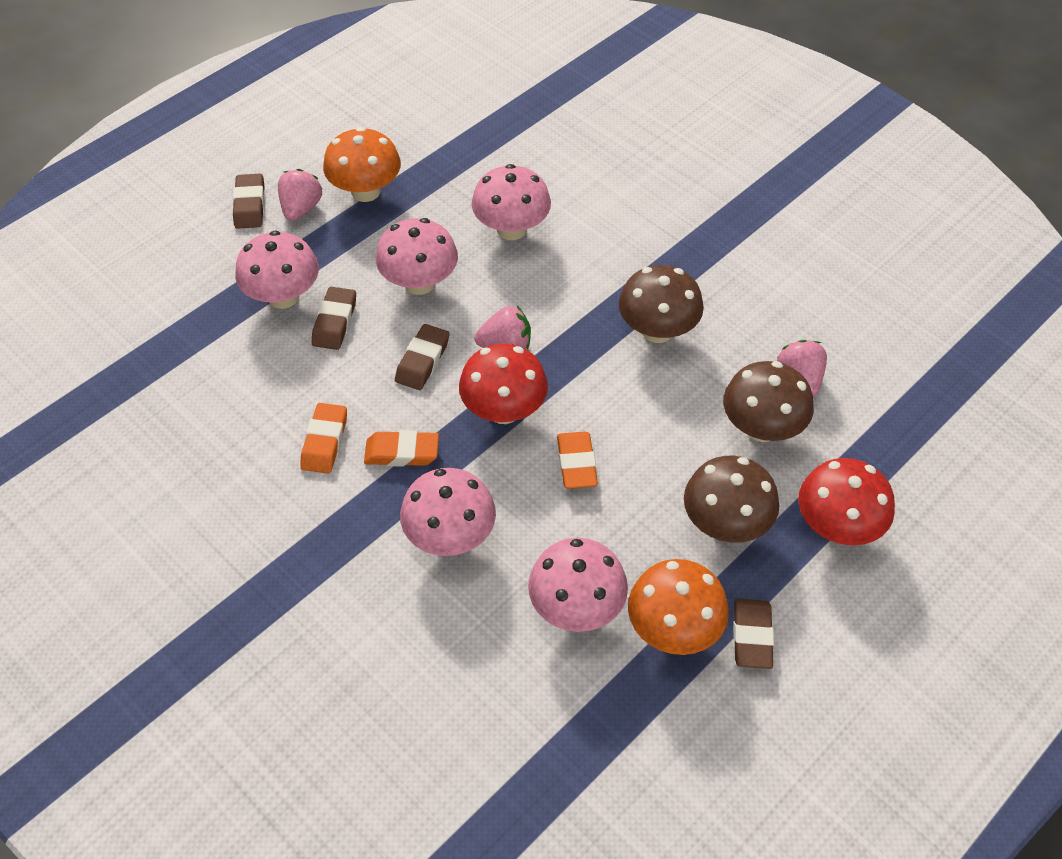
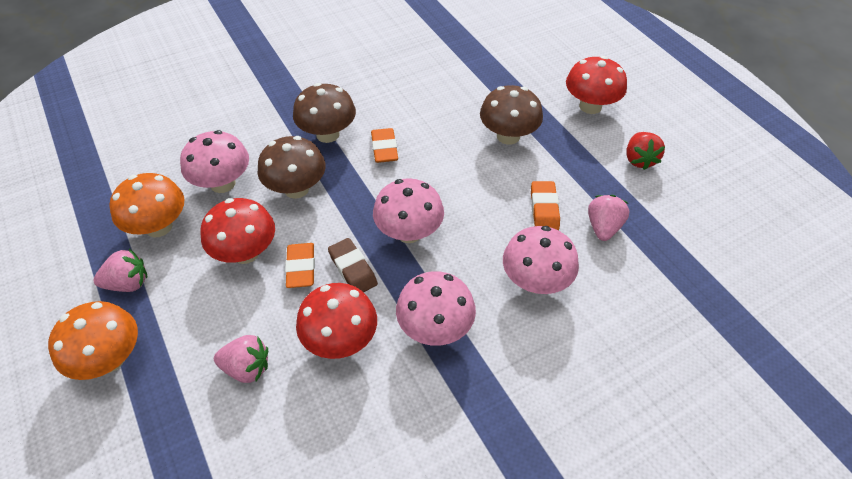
brown eraser: [233,174,265,229] [312,287,356,350] [395,324,449,390] [733,599,774,669] = 4 -> [328,238,378,292] = 1
pink mushroom: [235,230,319,309] [376,218,458,295] [400,468,496,556] [472,164,551,240] [528,538,628,632] = 5 -> [180,130,249,193] [373,178,444,243] [396,271,476,346] [503,226,579,294] = 4
red mushroom: [459,344,548,424] [798,458,895,546] = 2 -> [201,198,275,264] [296,283,377,359] [566,56,627,114] = 3
red strawberry: none = 0 -> [626,132,665,170] = 1

